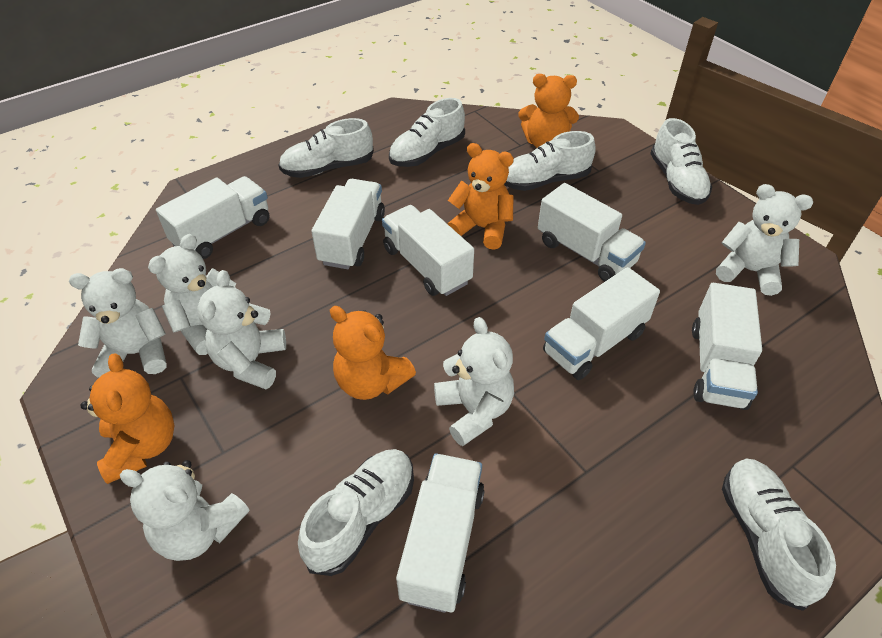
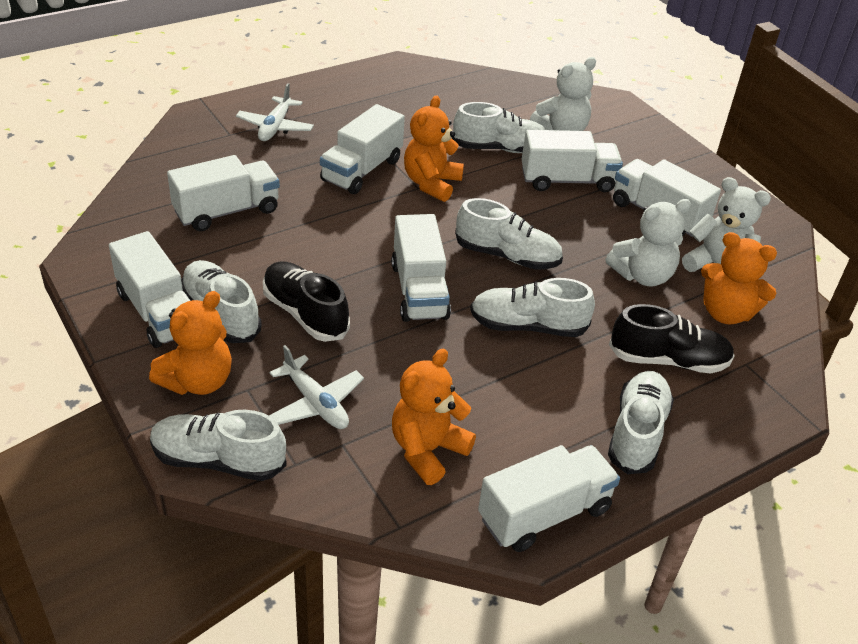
black shoe: none = 0 -> [263,261,350,342] [609,304,735,374] = 2
white plane: none = 0 -> [236,83,314,141] [269,345,364,429] = 2
white teddy bear: [69,268,166,378] [120,460,249,561] [148,234,236,355] [197,270,286,389] [434,317,514,446] [716,184,813,296] = 6 -> [530,57,596,131] [605,199,691,287] [682,177,771,272] = 3

